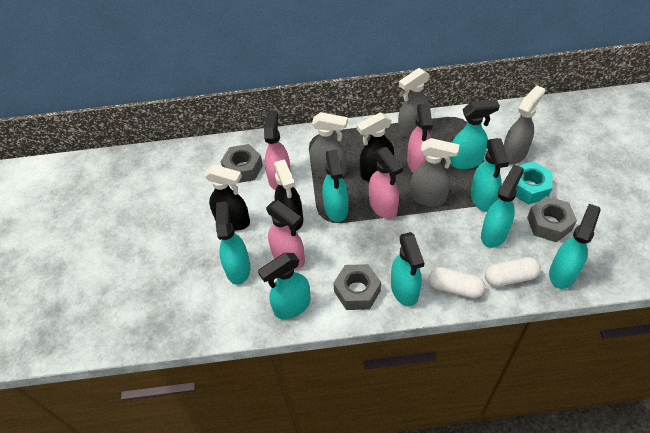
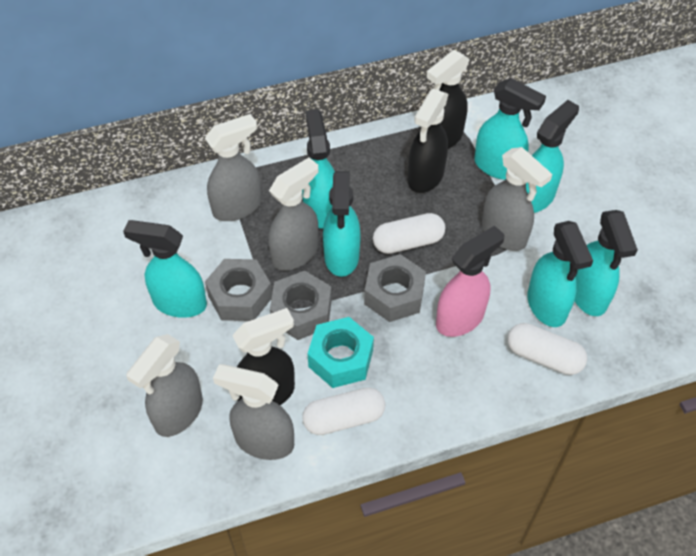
grey spray bottle: [310,112,348,179] [398,68,430,138] [410,138,460,206] [504,85,545,165] = 4 -> [126,334,203,437] [205,114,261,221] [213,364,294,460] [268,157,318,271] [482,147,552,251] = 5
pink spray bottle: [264,110,291,190] [266,200,305,269] [369,147,403,219] [407,103,433,173] = 4 -> [436,226,504,337] = 1
turquoise spray bottle: [216,201,251,285] [258,253,311,319] [322,150,348,222] [391,232,424,306] [450,99,500,169] [471,138,509,212] [481,165,524,248] [549,204,601,289] = 8 -> [123,220,207,318] [302,109,335,229] [323,171,361,277] [474,78,546,180] [526,100,579,213] [527,221,593,327] [575,210,638,316] = 7
white capsule: [428,267,485,298] [485,257,541,287] = 2 -> [302,387,385,435] [373,213,445,254] [508,323,587,375] = 3

